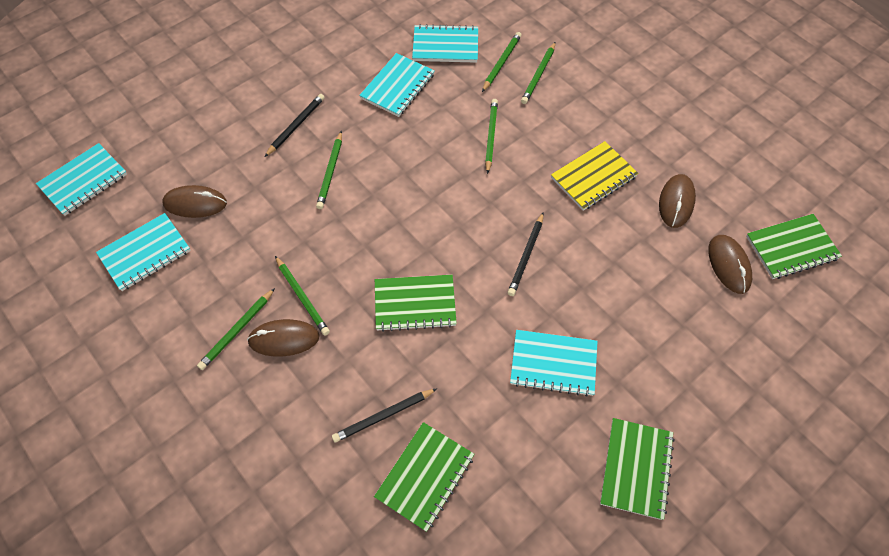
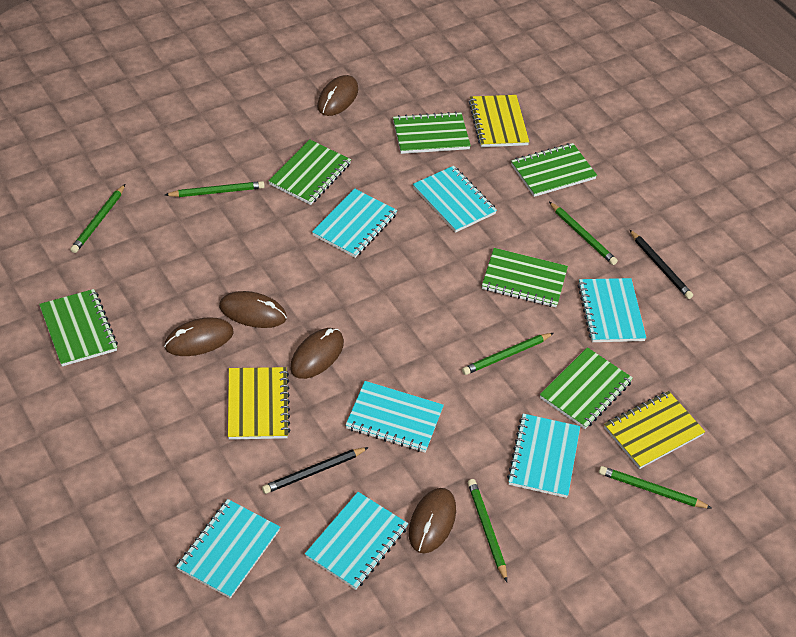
black pencil: [265,94,325,157] [332,388,437,443] [508,212,544,296] = 3 -> [262,447,369,494] [629,229,693,299] = 2
brown mouse: [162,185,227,218] [247,319,320,356] [659,174,696,228] [708,235,752,294] = 4 -> [164,318,234,356] [219,291,287,328] [290,328,344,379] [317,75,358,116] [409,488,456,553] = 5
green notebook: [374,422,474,532] [375,275,457,332] [600,418,675,520] [746,214,842,279] = 4 -> [39,289,118,366] [268,139,351,205] [393,111,471,154] [482,248,568,307] [511,143,597,197] [540,347,633,429] = 6
turquoise notebook: [36,143,127,216] [96,213,191,291] [359,53,435,117] [412,24,478,63] [510,330,598,397] = 5 -> [176,499,280,599] [305,492,408,590] [312,188,397,258] [346,381,444,453] [413,166,497,233] [507,414,580,498] [578,278,646,342] = 7
yellow notebook: [551,141,638,211] = 1 -> [228,367,291,440] [469,95,529,147] [604,391,705,469] = 3

